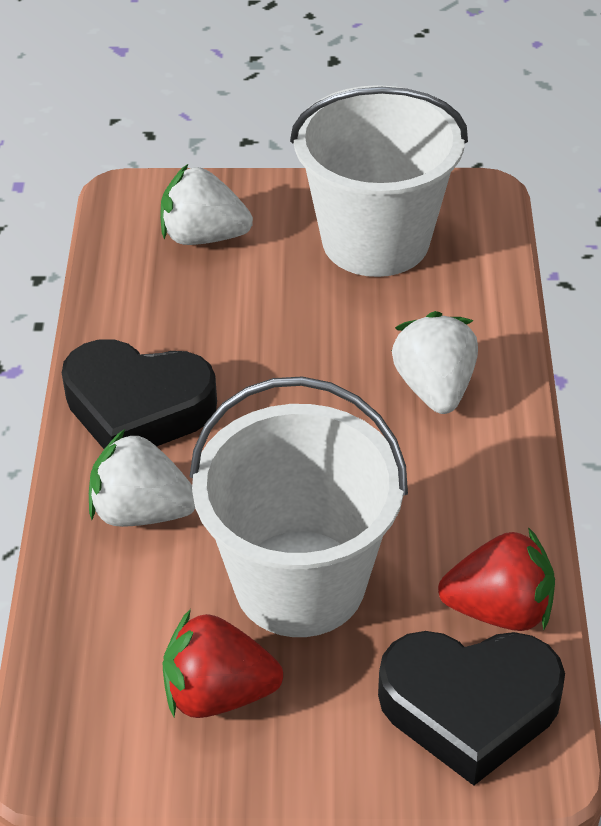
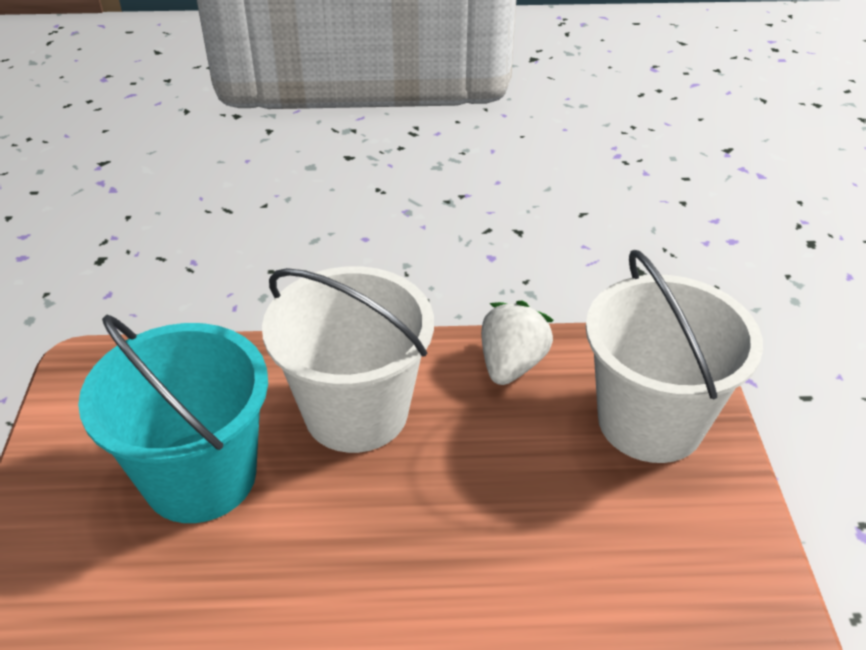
black heart: [62,339,217,449] [378,631,565,786] = 2 -> none = 0
red strawberry: [163,609,283,718] [438,527,555,631] = 2 -> none = 0
turquoise bucket: none = 0 -> [78,315,268,523] = 1
white strawberry: [89,429,195,527] [160,164,253,245] [392,311,478,414] = 3 -> [481,300,554,385] = 1

